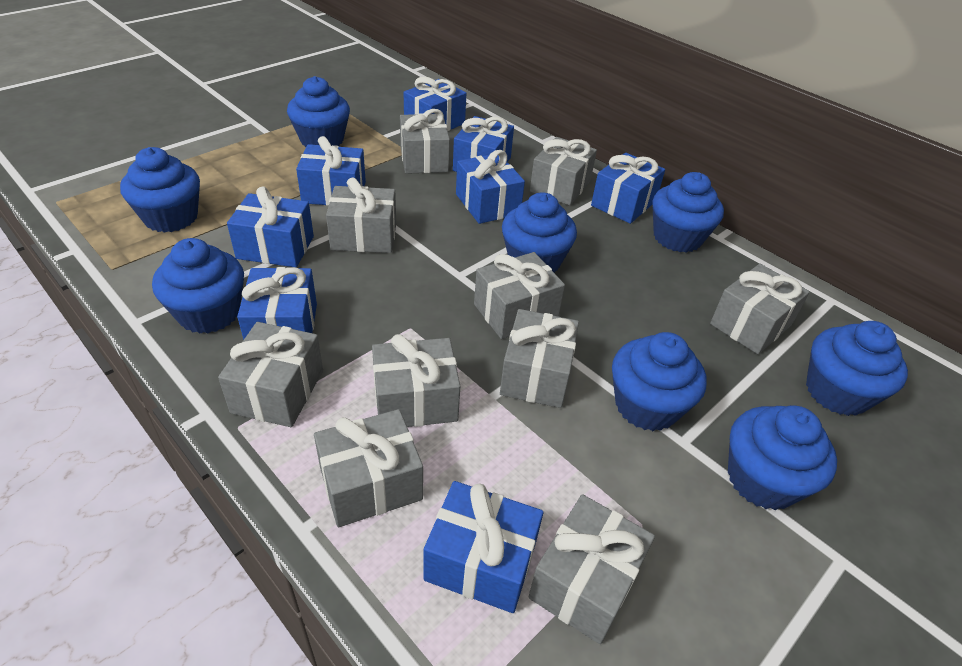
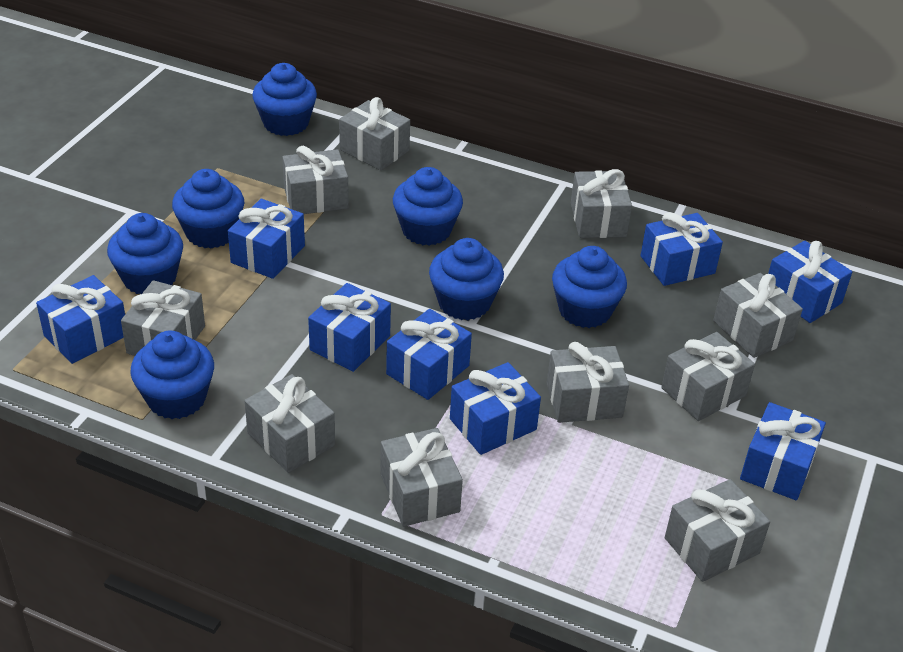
blue cupcake: [120,147,200,233] [152,238,244,334] [287,76,350,147] [502,192,577,273] [612,332,707,431] [652,172,724,253] [728,405,837,510] [806,321,908,416] = 8 -> [107,213,183,294] [130,330,214,419] [172,169,244,249] [252,63,317,136] [393,167,463,246] [429,238,504,320] [552,246,627,328] = 7

